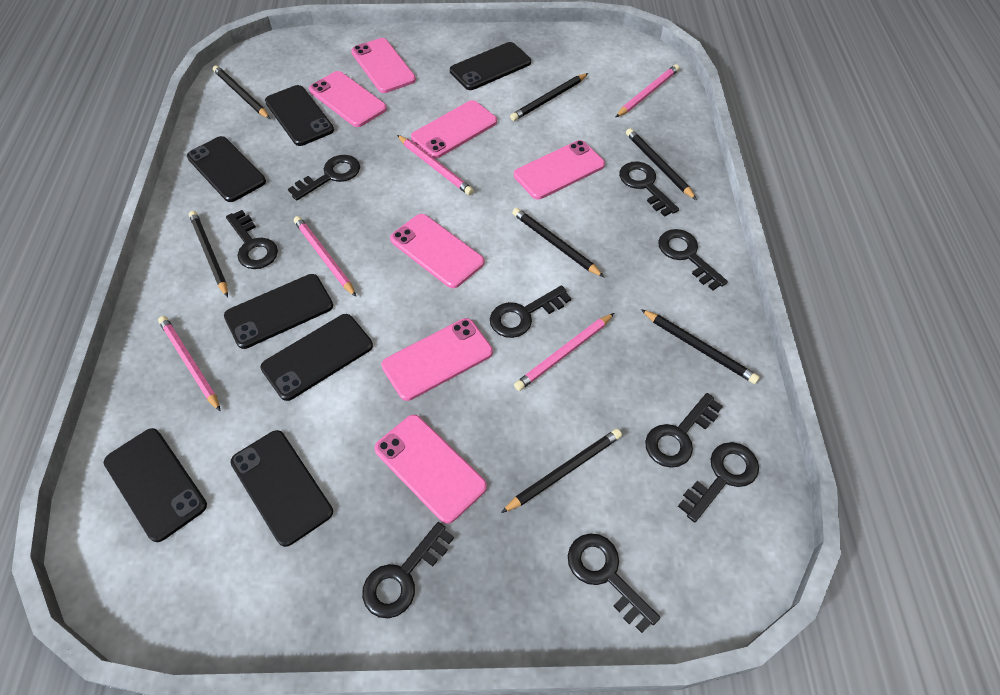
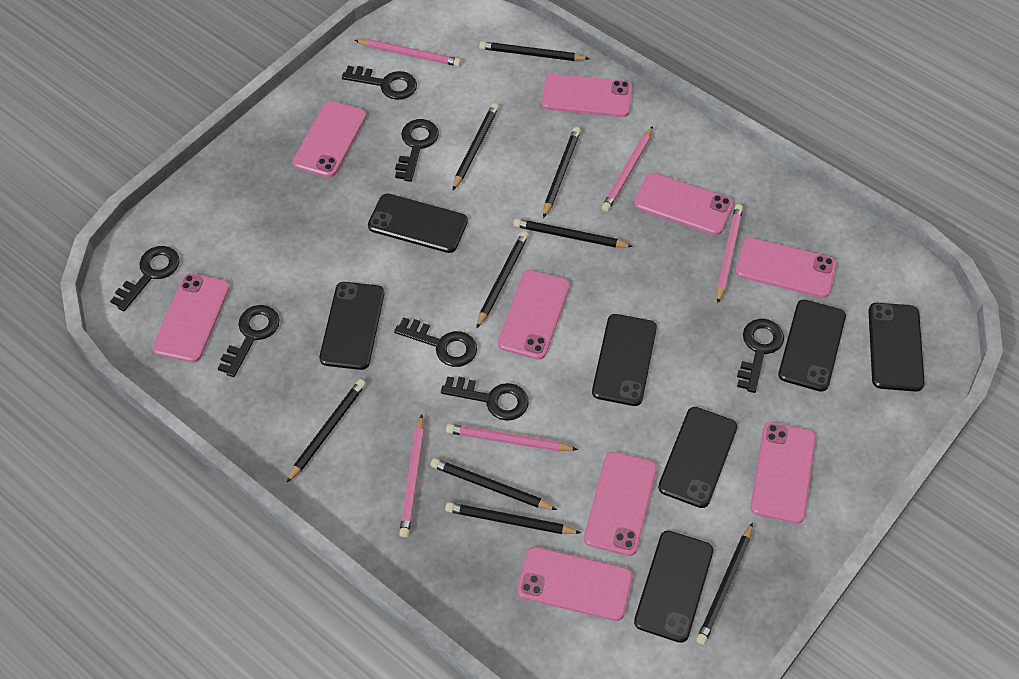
black key: [226,210,278,269] [288,155,360,201] [362,522,454,618] [490,285,571,338] [568,533,660,633] [619,162,679,217] [645,393,723,468] [658,229,728,291] [678,442,759,522] = 9 -> [110,246,179,311] [218,305,280,377] [342,66,417,100] [394,317,477,367] [395,119,439,182] [441,376,529,421] [737,319,784,393] = 7
black pencil: [189,211,228,297] [213,65,270,119] [501,429,622,513] [510,73,588,121] [512,208,604,277] [626,128,697,200] [641,309,760,384] = 7 -> [286,379,366,483] [431,458,557,510] [445,502,581,534] [453,103,499,190] [476,231,529,329] [479,41,589,61] [513,219,633,248] [543,127,581,218] [696,522,753,645] = 9
pink phone: [309,71,387,127] [351,38,416,93] [374,415,487,524] [381,318,493,401] [390,214,484,288] [411,100,497,158] [514,140,605,199] = 7 -> [152,273,230,362] [293,101,366,178] [498,270,570,360] [517,547,632,621] [542,74,632,117] [584,452,657,556] [634,173,733,235] [735,237,836,298] [751,422,816,524] = 9

